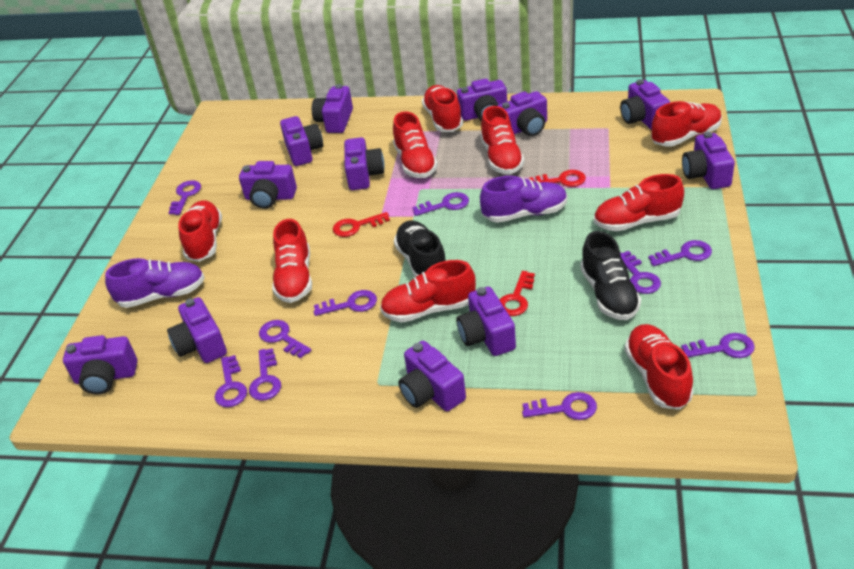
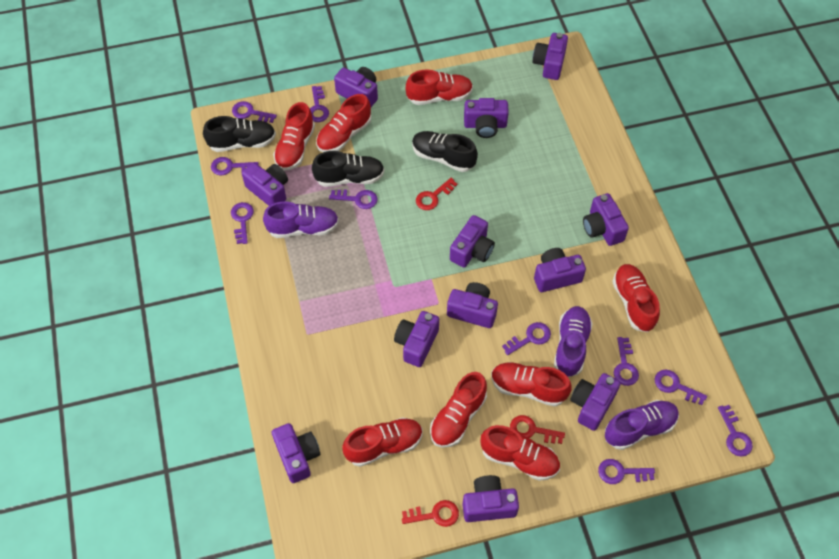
black shoe: [394,220,446,277] [580,231,641,320] = 2 -> [203,116,276,152] [312,151,385,187] [412,131,478,172] = 3
purple shoe: [105,258,205,308] [480,176,567,223] = 2 -> [263,201,339,238] [554,306,593,377] [605,400,679,450] = 3
red shoe: [178,200,222,262] [272,219,312,303] [380,260,476,323] [393,111,438,178] [422,85,463,132] [481,106,524,174] [594,174,684,231] [625,324,693,410] [651,101,722,147] = 9 -> [273,102,315,170] [316,94,371,152] [342,417,423,467] [406,69,473,105] [430,372,487,448] [480,425,560,481] [491,362,572,407] [612,264,660,332] = 8

